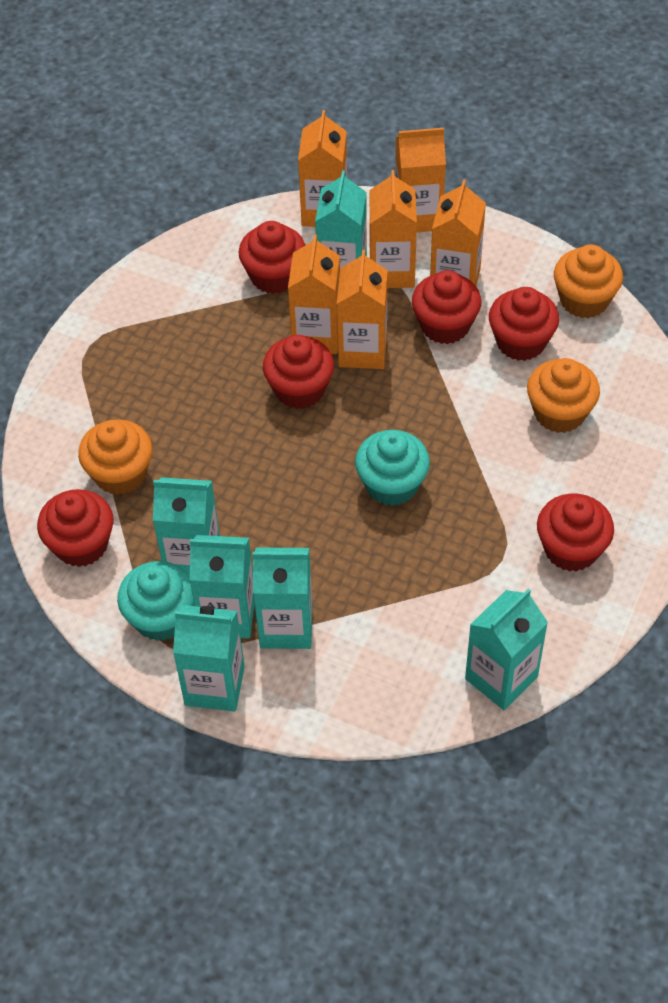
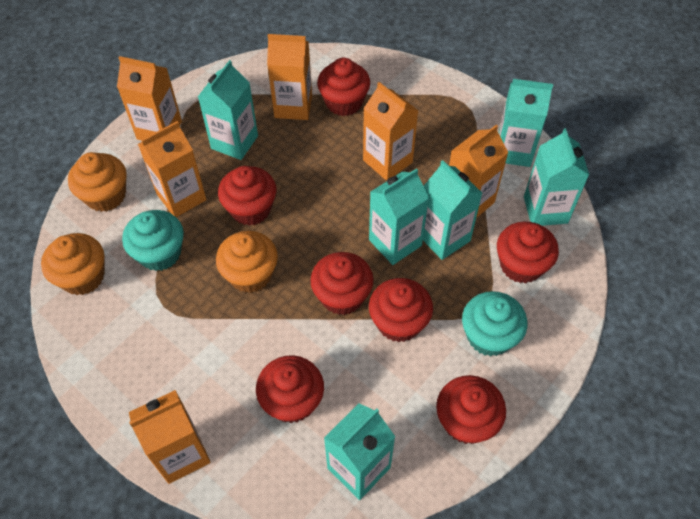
red cupcake: [37,489,114,567] [239,221,305,294] [263,335,334,409] [412,270,481,344] [489,287,559,361] [537,494,614,572] = 6 -> [218,166,276,226] [256,355,324,423] [310,252,374,315] [317,58,370,116] [369,278,433,342] [436,375,506,444] [497,221,559,283] = 7

